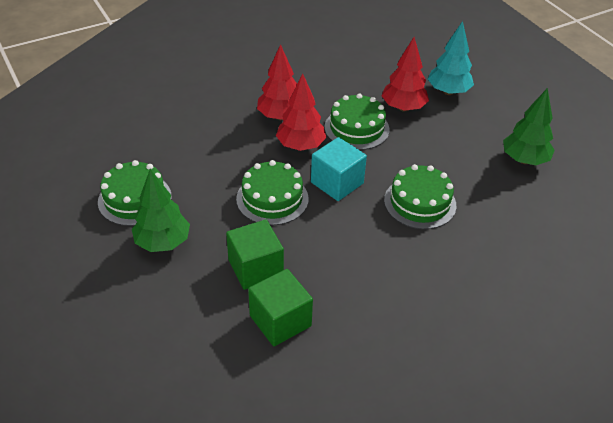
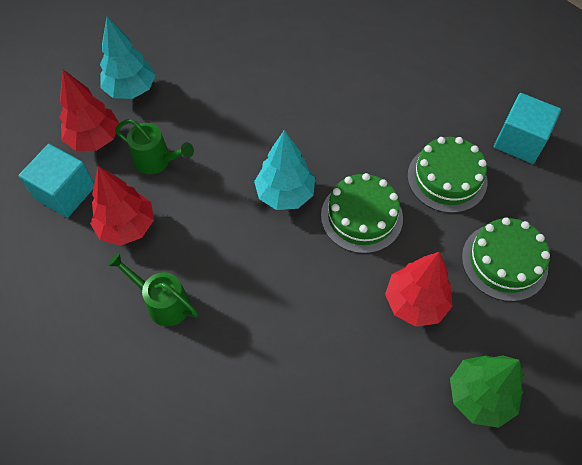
green cake: [98,160,172,226] [236,160,309,225] [324,93,390,150] [384,164,456,229] = 4 -> [321,173,403,254] [407,137,487,213] [462,218,550,302] = 3
green cube: [226,220,284,290] [248,269,313,346] = 2 -> none = 0
green tree: [132,169,190,252] [503,88,555,165] = 2 -> [450,355,523,428] = 1
green watering can: none = 0 -> [108,253,198,326] [115,119,194,174] = 2
turquoise cube: [311,137,367,201] = 1 -> [19,144,94,218] [494,93,561,164] = 2
turquoise tree: [428,21,474,95] = 1 -> [100,16,156,99] [254,130,315,210] = 2

